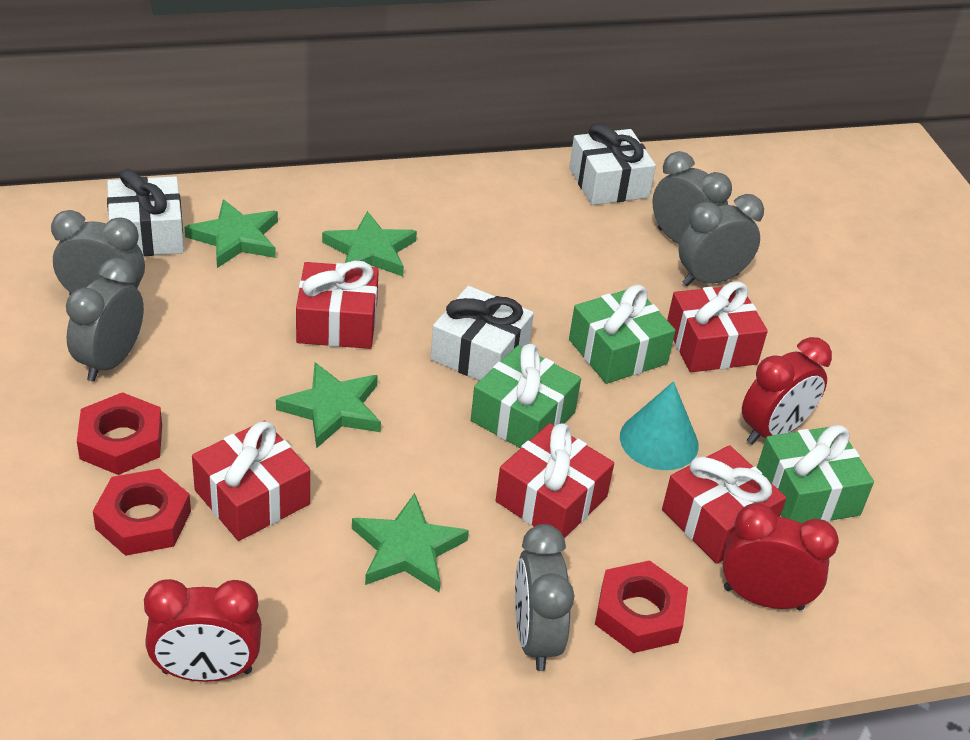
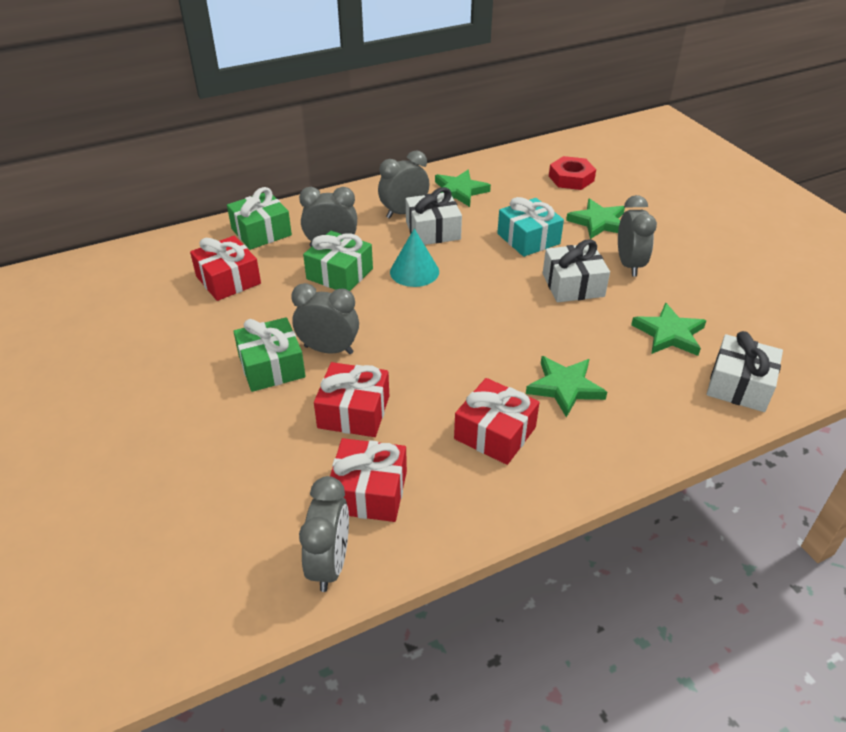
red clock: [144,579,262,682] [722,503,839,610] [742,337,832,445] = 3 -> none = 0
red gift: [192,420,310,541] [296,261,379,349] [496,423,614,539] [662,445,786,564] [667,281,768,372] = 5 -> [190,236,261,301] [314,362,389,437] [330,438,407,522] [454,378,540,465] = 4
red nut: [77,392,162,475] [93,469,191,556] [595,560,688,653] = 3 -> [549,156,596,190] = 1
turquoise gift: none = 0 -> [497,197,564,257] = 1

